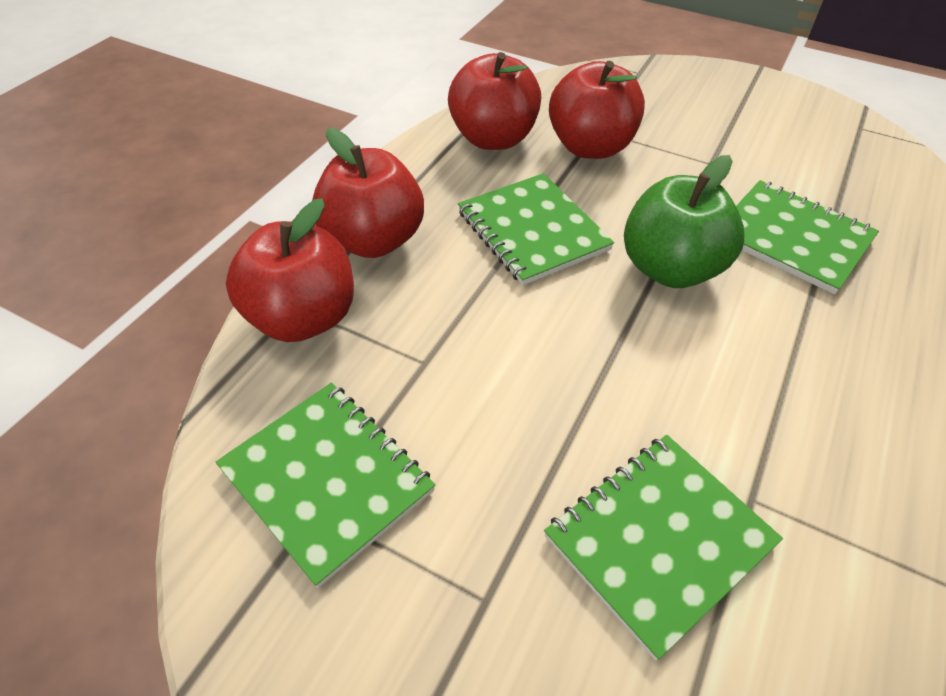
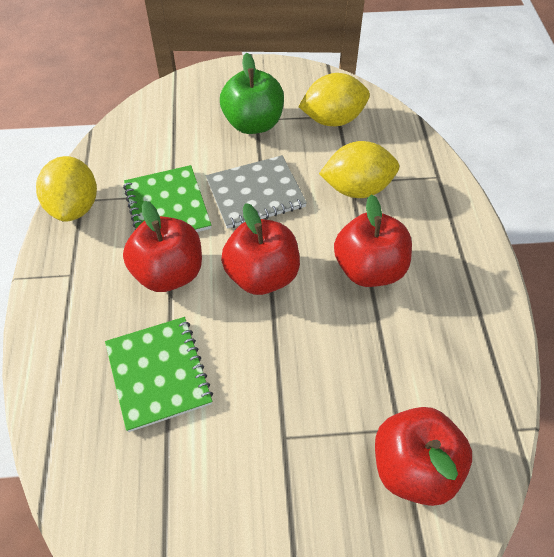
green notebook: [216,383,436,588] [458,173,614,285] [544,435,783,661] [736,180,879,294] = 4 -> [105,317,213,432] [123,165,211,232] = 2
grey notebook: none = 0 -> [206,155,307,229] = 1
yellow lemon: none = 0 -> [36,156,97,222] [298,73,370,126] [319,141,399,198] = 3

